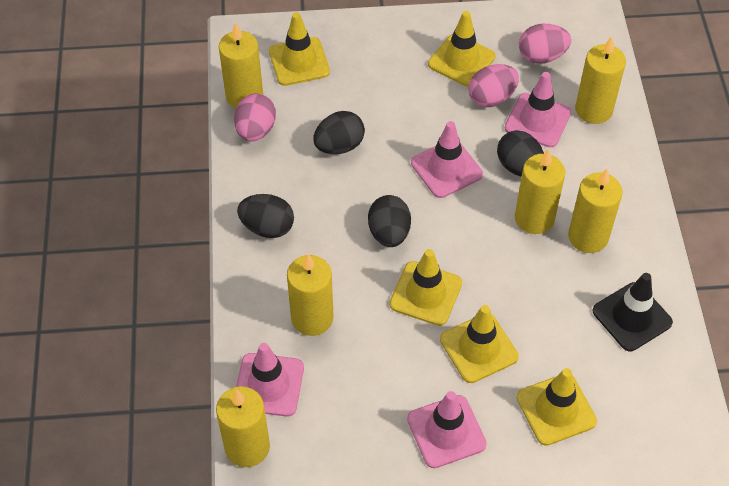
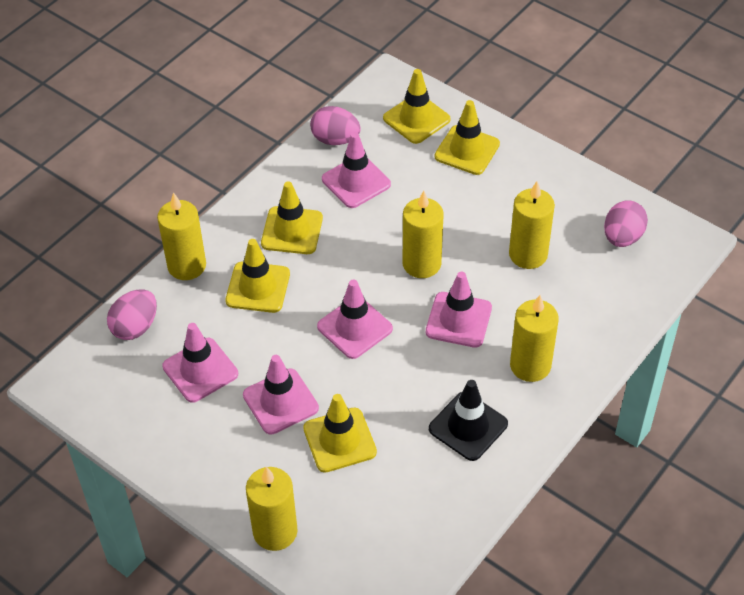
black egg: [237,194,294,238] [313,111,365,154] [368,195,411,247] [497,130,544,177] = 4 -> none = 0
pink traffic cone: [236,343,304,417] [407,391,487,468] [411,121,483,198] [505,72,571,148] = 4 -> [162,323,238,403] [243,355,319,434] [317,279,393,359] [322,132,391,208] [426,272,492,348] = 5
yellow candle: [216,386,270,467] [219,22,263,109] [287,254,334,336] [515,149,565,234] [568,168,623,253] [575,36,626,124] = 6 -> [157,192,206,280] [246,467,298,551] [403,191,443,278] [509,181,555,269] [510,295,559,382] = 5

